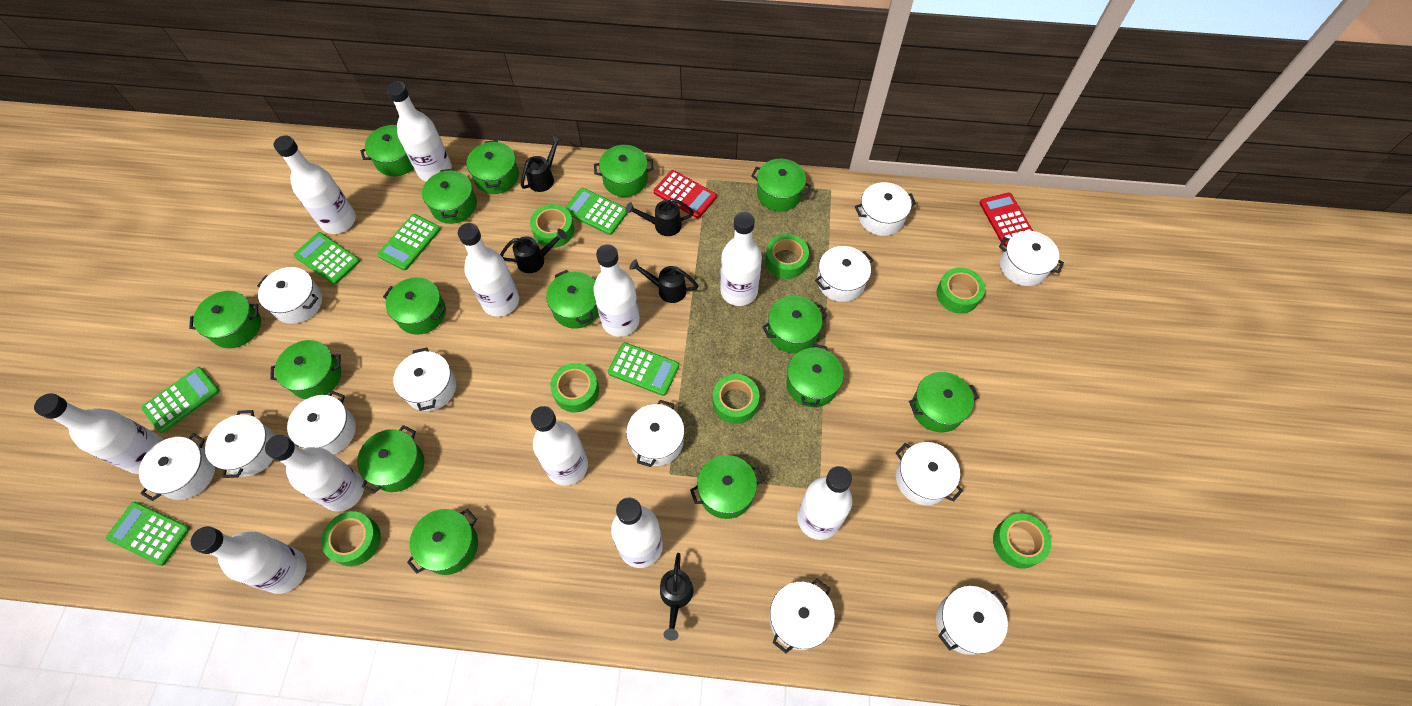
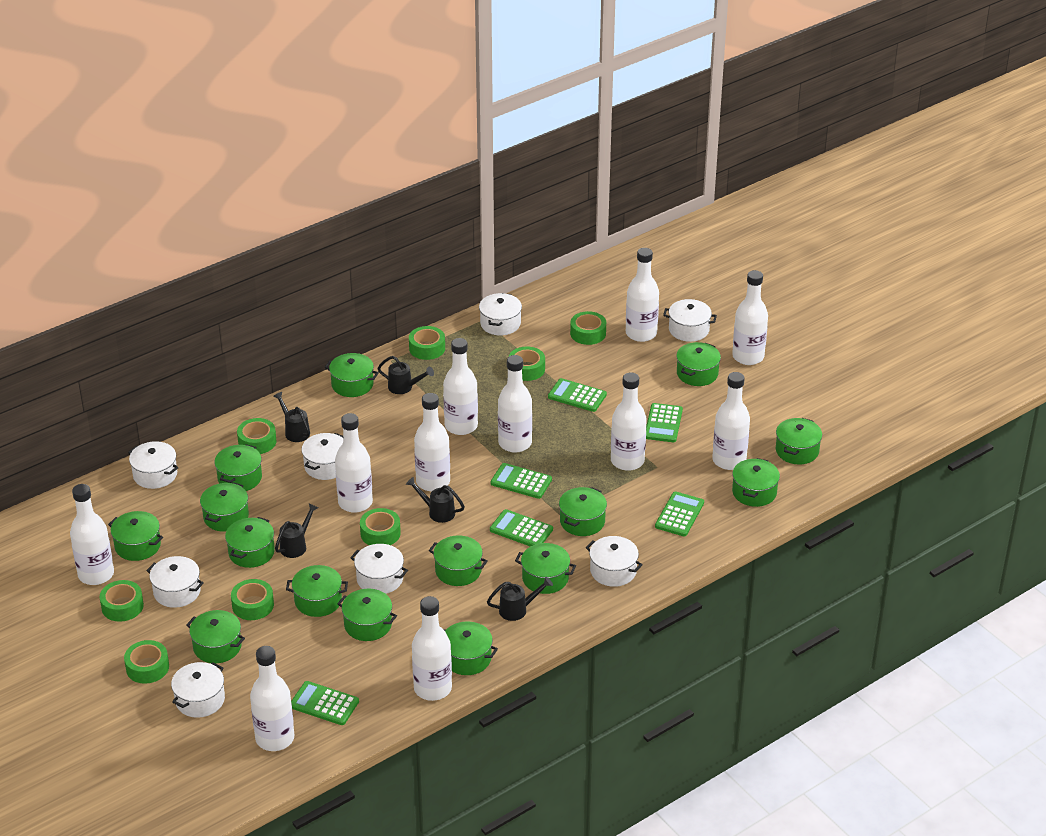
green tape: [321,511,381,566] [530,204,574,248] [550,363,599,413] [713,374,759,424] [765,234,809,279] [936,267,985,314] [993,513,1052,569] = 7 -> [100,580,144,622] [124,640,169,684] [231,579,274,620] [237,418,277,454] [360,508,401,545] [409,326,445,360] [509,346,545,381] [570,311,606,345] = 8
red calculator: [654,170,717,218] [980,193,1033,246] = 2 -> none = 0
white pot: [139,433,215,501] [205,410,275,478] [257,267,322,324] [287,391,356,455] [393,347,456,411] [626,400,684,467] [770,579,835,653] [815,246,873,302] [855,182,916,236] [896,442,963,505] [936,586,1008,655] [999,231,1064,286] = 12 -> [128,441,178,489] [146,556,204,608] [171,662,225,718] [302,433,343,480] [350,544,408,594] [479,293,522,336] [586,536,643,587] [663,299,717,342] = 8

